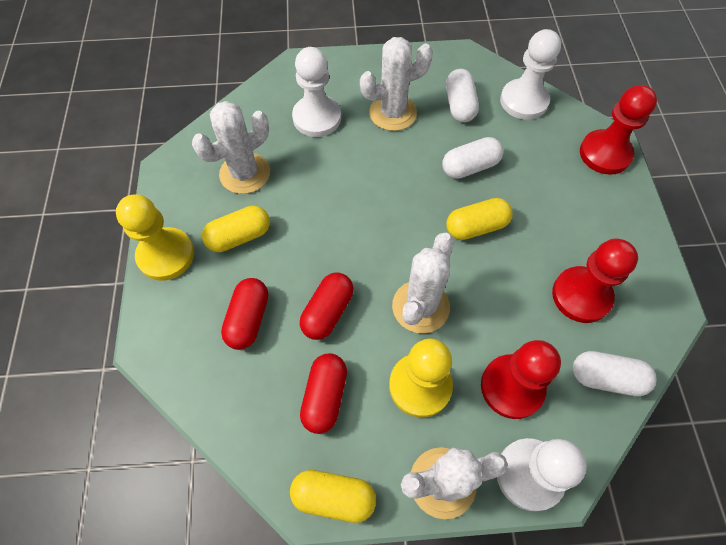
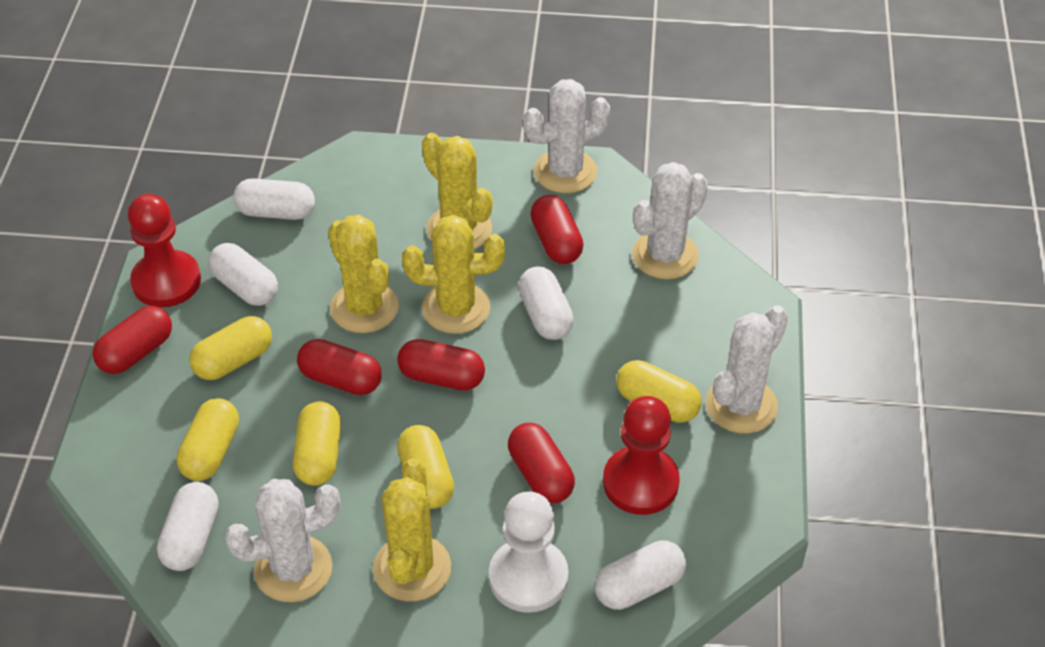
red capsule: [221,278,268,350] [300,272,354,340] [300,353,347,434] = 3 -> [93,306,172,374] [297,339,382,395] [397,339,485,391] [508,423,575,503] [530,195,584,264] = 5
red pawn: [481,340,561,419] [552,239,638,323] [580,85,657,175] = 3 -> [128,194,201,307] [603,396,680,515] = 2
white capsule: [442,137,503,179] [446,69,479,122] [573,351,657,396] = 3 -> [157,482,218,571] [208,243,278,306] [233,178,315,220] [518,266,574,340] [595,540,686,610] = 5
white pawn: [292,47,341,137] [497,438,587,511] [500,29,561,120] = 3 -> [489,492,569,613] = 1
yellow cactus: none = 0 -> [328,215,399,333] [373,458,451,601] [402,215,505,334] [422,133,493,249] = 4
yellow capsule: [202,206,270,252] [290,470,376,523] [446,198,513,240] = 3 -> [177,398,239,481] [189,316,272,380] [293,401,341,486] [397,425,454,509] [616,360,701,423] = 5
yellow pawn: [116,194,194,281] [389,339,453,418] = 2 -> none = 0

